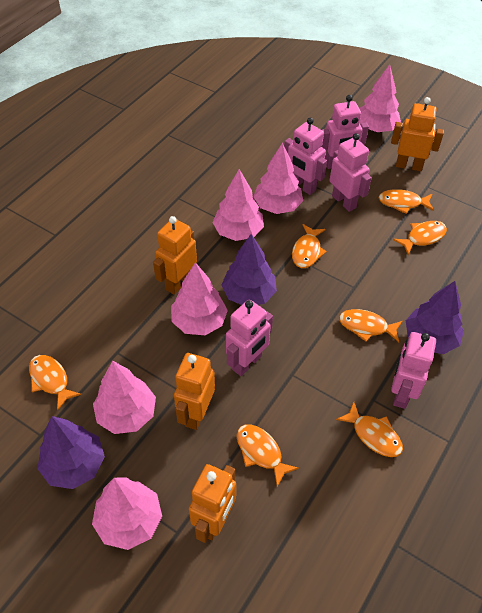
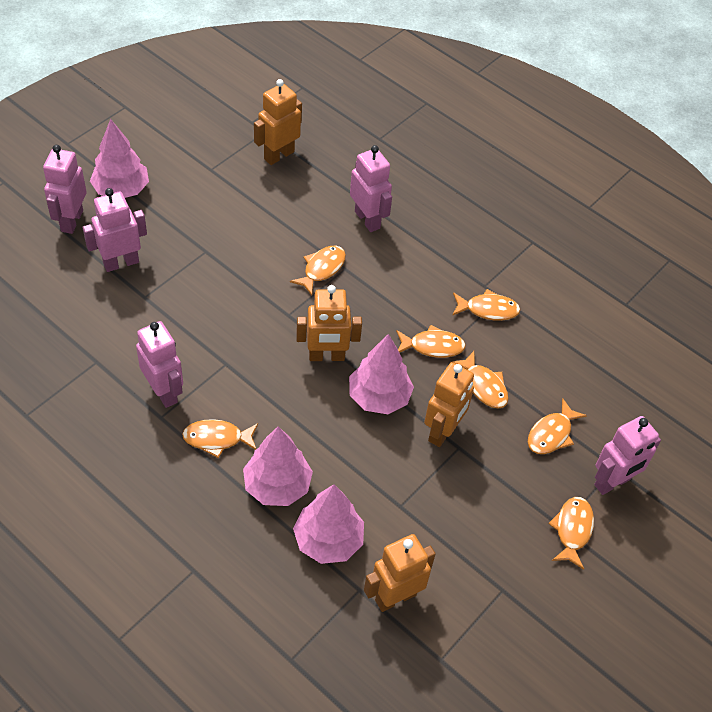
pink tree: [92,477,162,550] [93,361,156,434] [171,262,228,335] [212,169,264,241] [253,143,303,214] [359,64,401,132] = 6 -> [90,119,149,198] [243,426,313,506] [293,484,364,564] [349,334,414,414] = 4
purple tree: [37,416,105,489] [222,234,277,305] [405,281,464,354] = 3 -> none = 0

